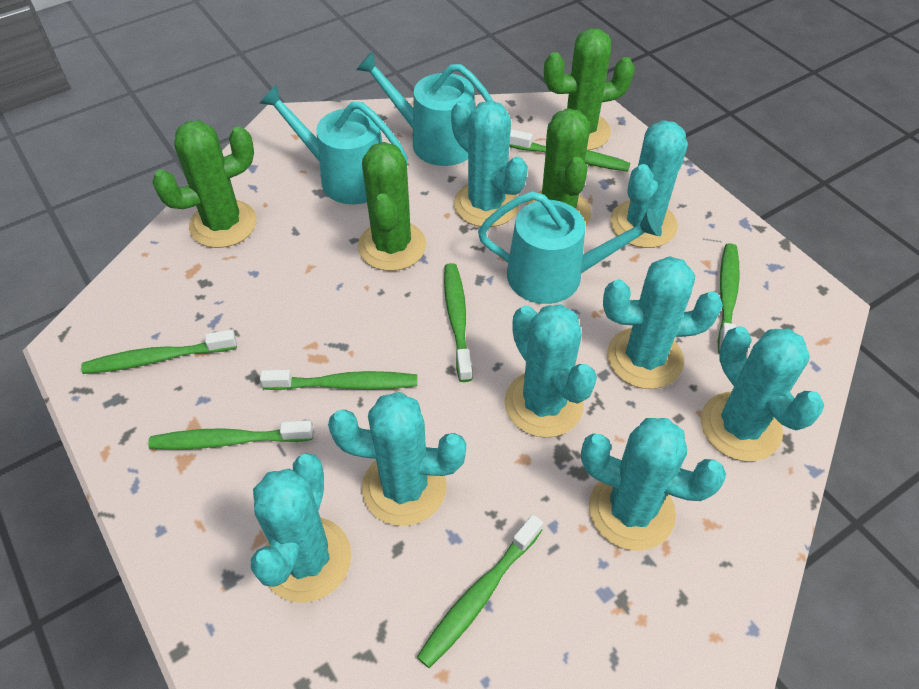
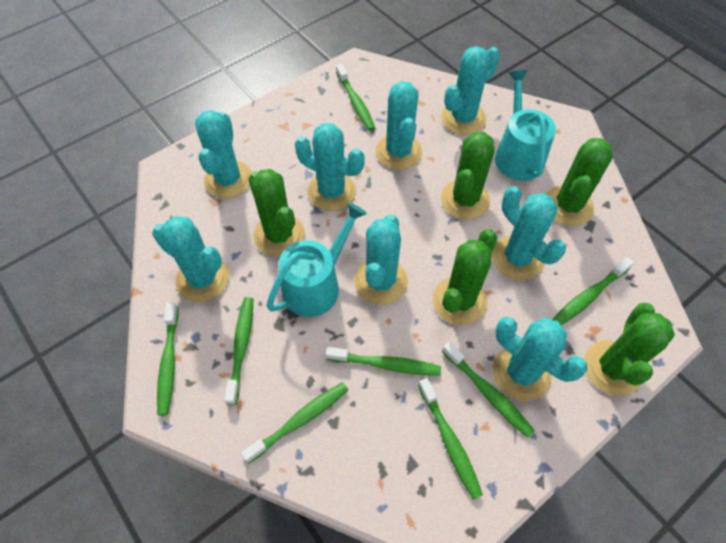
green cactus: [152,120,257,248] [358,142,426,271] [526,108,591,226] [544,28,635,151] = 4 -> [248,169,305,257] [433,229,497,325] [441,132,494,219] [546,138,613,226] [584,303,675,396] = 5
green toothbrush: [81,329,237,374] [148,420,313,450] [260,370,417,390] [417,515,543,668] [444,263,472,382] [509,130,630,172] [718,243,740,354] = 7 -> [157,302,178,416] [224,297,253,405] [241,382,348,463] [326,347,441,376] [336,64,375,131] [418,378,483,500] [442,342,535,438] [552,257,634,325] = 8
turquoise watering can: [260,84,408,205] [356,51,493,166] [478,191,662,304] = 3 -> [266,202,367,317] [495,70,556,181] = 2

